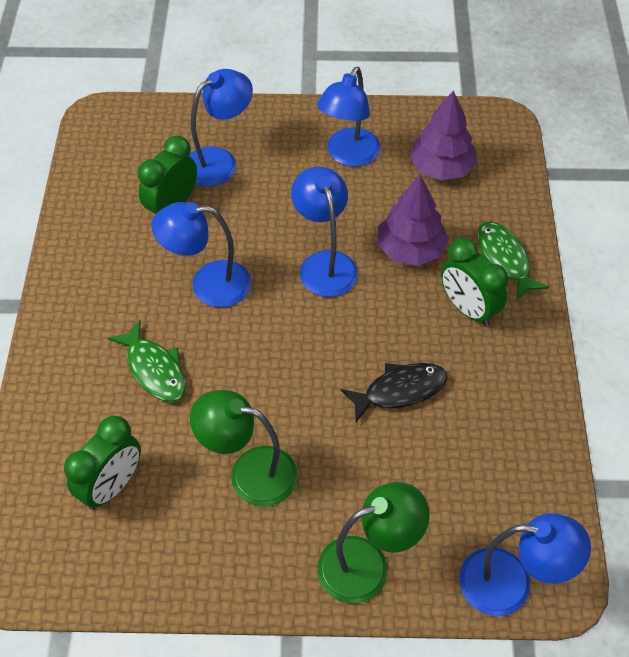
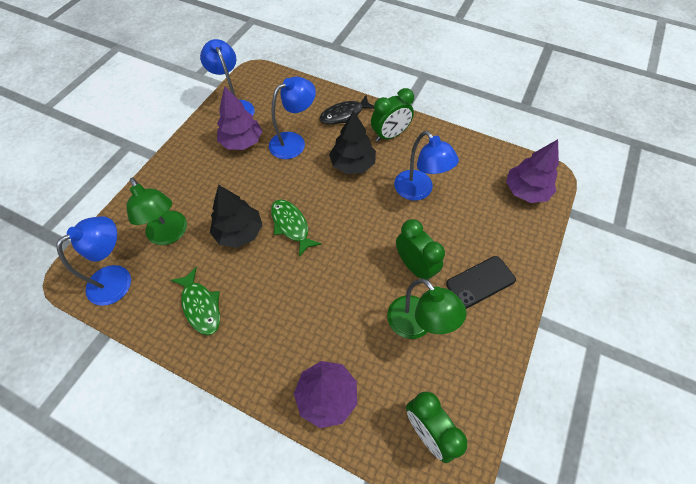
black phone: none = 0 -> [446,256,516,309] = 1
black tree: none = 0 -> [210,185,262,248] [329,110,376,174] = 2
blue lamp: [151,202,251,308] [188,69,253,187] [291,167,358,297] [317,67,380,167] [459,513,591,616] = 5 -> [56,216,131,306] [200,39,255,116] [269,77,316,159] [394,131,459,201] = 4
purple tree: [378,175,449,266] [409,90,477,180] = 2 -> [217,86,262,150] [294,361,357,428] [506,139,559,203] = 3

